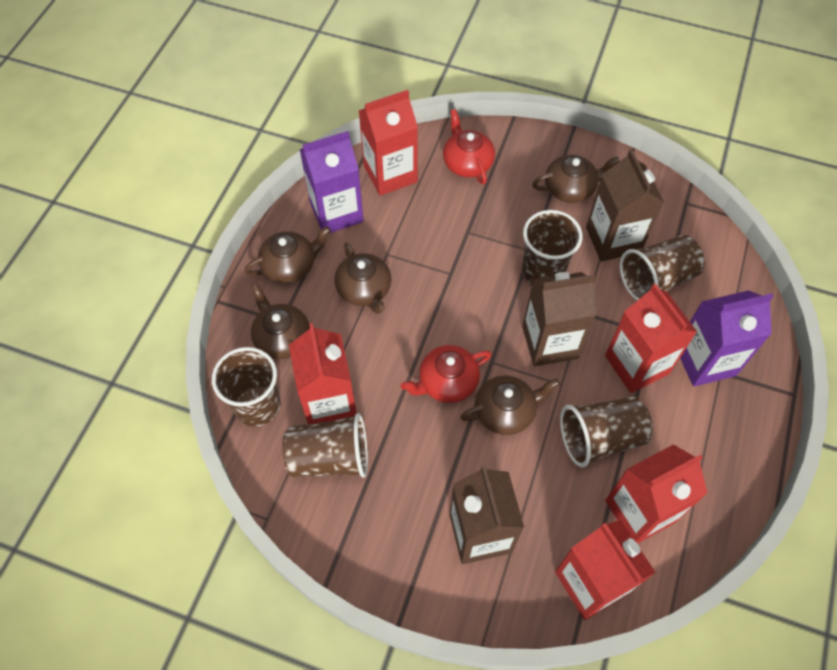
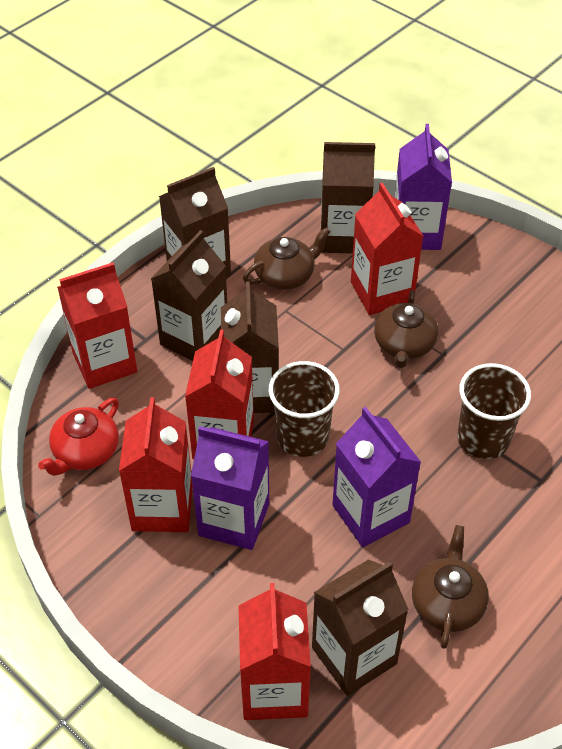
brown carton: [450,465,524,564] [522,272,596,366] [586,149,664,261] = 3 -> [151,230,227,361] [159,167,231,277] [221,282,279,413] [312,559,409,696] [321,142,375,254] = 5
brown cup: [212,347,281,427] [282,413,368,478] [522,210,583,284] [560,397,653,468] [620,235,705,301] = 5 -> [269,361,340,457] [457,363,531,459] = 2
brown teapot: [244,226,331,283] [251,283,310,359] [334,242,391,314] [460,375,559,435] [532,155,620,203] = 5 -> [243,227,330,290] [374,290,438,368] [412,525,489,649] = 3
purple carton: [299,131,364,234] [680,290,773,387] = 2 -> [191,426,269,550] [332,407,421,547] [394,124,452,250] = 3
red teapot: [401,345,492,403] [443,109,495,185] = 2 -> [38,397,119,476] = 1

